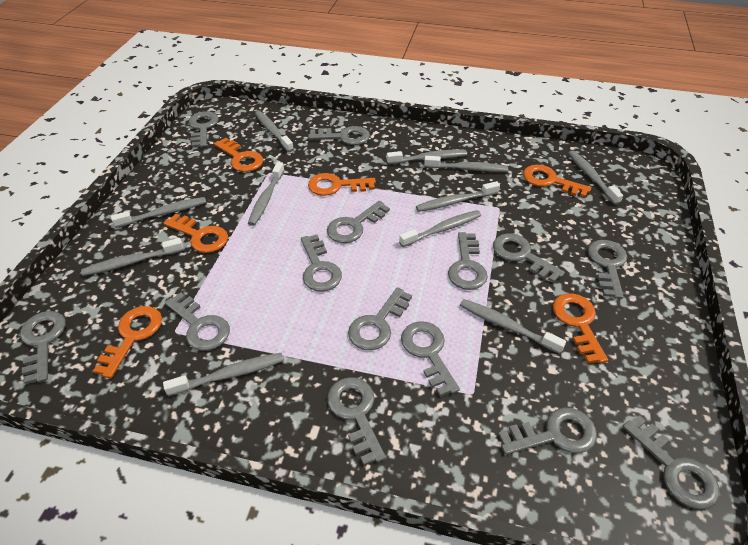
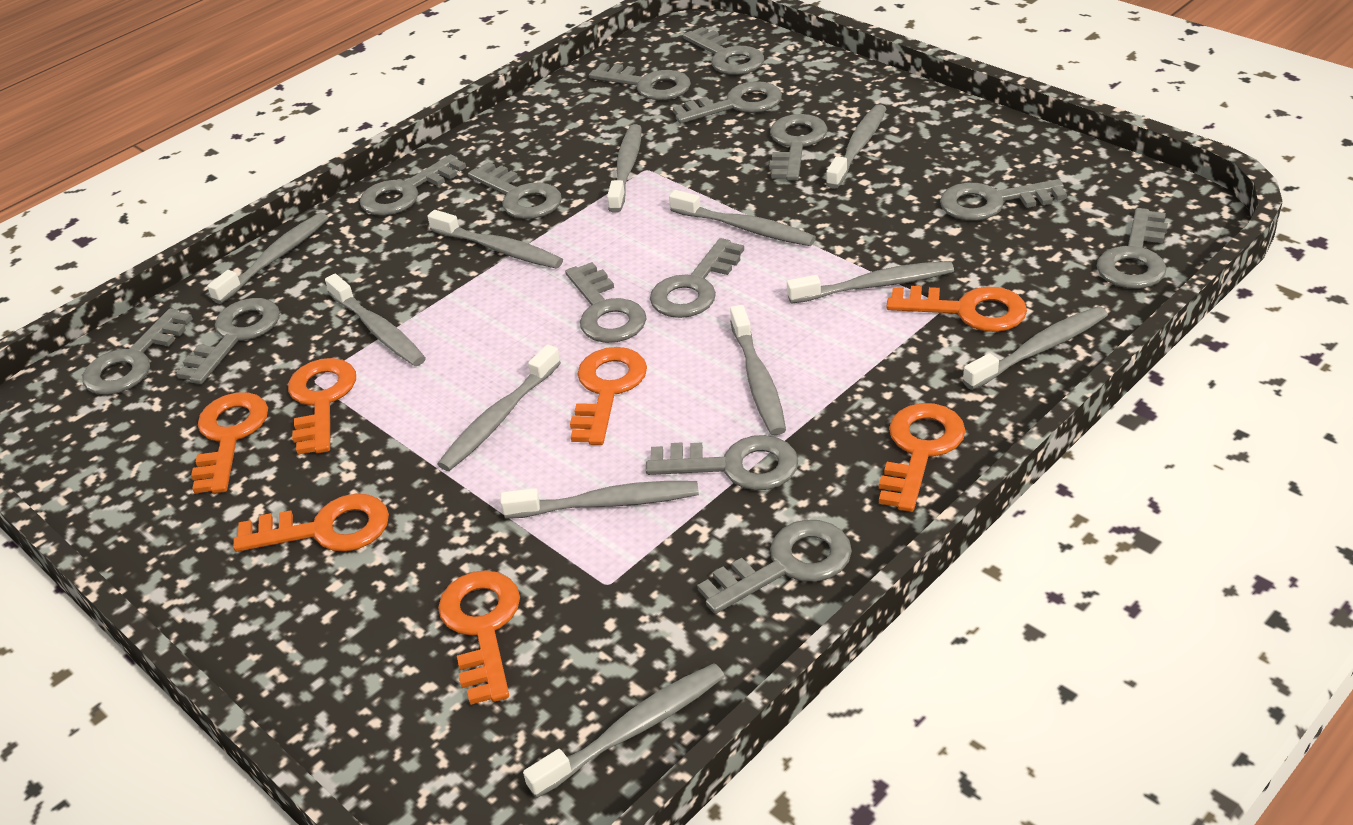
grey toothbrush: [81,238,184,276] [111,197,206,228] [163,353,284,396] [248,162,285,226] [255,111,294,152] [387,150,467,164] [399,210,481,247] [416,181,500,212] [424,156,508,172] [460,299,566,354] [568,150,623,205] = 11 -> [207,212,328,304] [325,274,426,366] [427,210,563,269] [437,344,561,471] [500,481,699,519] [523,664,725,798] [607,124,642,213] [669,190,816,246] [730,305,786,435] [787,261,954,304] [826,104,886,189] [963,306,1108,390] = 12
orange key: [93,306,162,379] [164,214,228,253] [214,138,263,172] [308,173,376,196] [523,165,591,197] [553,293,608,363] = 6 -> [191,392,268,493] [233,494,389,552] [288,358,356,455] [438,570,520,705] [570,347,647,445] [879,403,966,512] [887,286,1027,332] = 7

